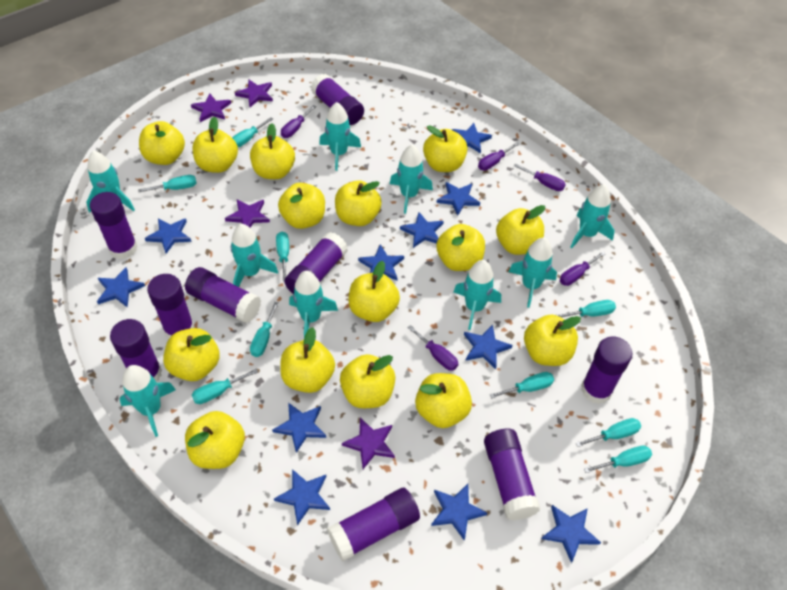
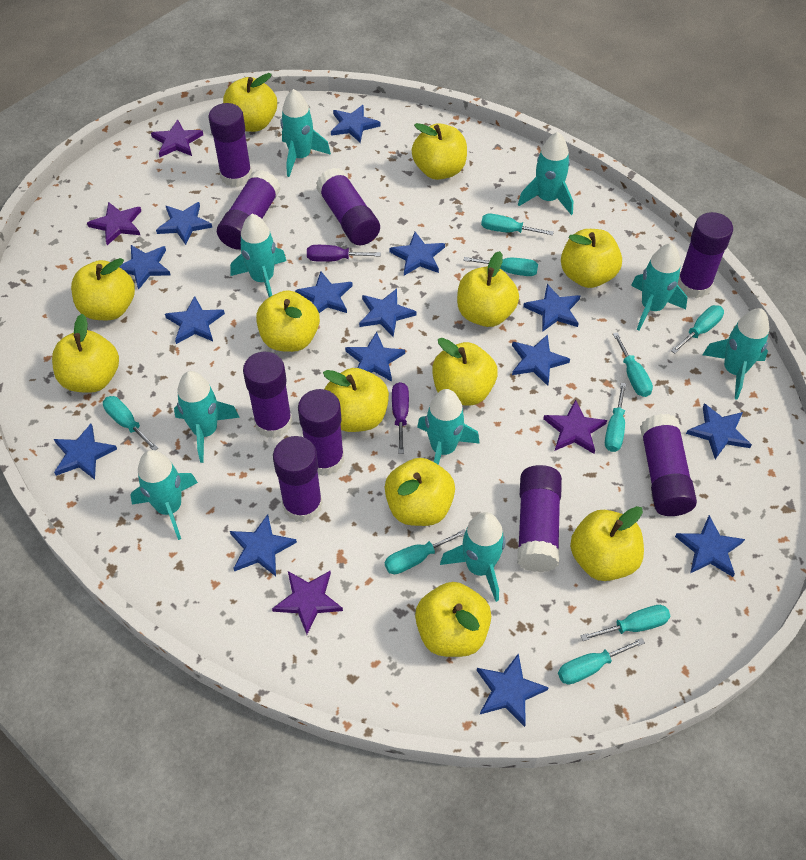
blue star: [97,267,145,308] [145,218,191,254] [272,403,326,453] [274,469,330,526] [358,244,404,281] [400,212,444,248] [431,484,487,541] [437,182,480,215] [452,123,492,154] [464,324,513,369] [541,505,601,563] = 11 -> [54,424,117,480] [120,245,170,290] [156,202,212,245] [165,296,225,344] [230,514,297,576] [295,271,353,313] [331,105,381,143] [345,332,405,382] [359,289,416,337] [389,232,445,276] [477,653,549,727] [512,334,570,386] [523,284,580,332] [675,515,745,577] [686,403,752,459] = 15
purple screwdriver: [281,105,316,138] [407,325,458,371] [478,142,519,170] [514,164,566,191] [560,252,605,286] = 5 -> [307,245,381,262] [392,382,409,454] = 2
yellow apple: [139,121,185,165] [163,328,220,381] [185,411,245,469] [192,117,238,173] [250,123,295,179] [278,183,325,229] [280,327,335,393] [335,180,382,226] [340,354,396,408] [349,261,400,322] [415,373,472,428] [423,125,467,172] [436,224,485,271] [496,205,545,255] [524,315,581,366] = 15 -> [52,314,119,393] [71,258,135,320] [223,73,277,132] [256,290,320,352] [323,368,389,432] [385,458,455,526] [412,123,467,180] [415,582,491,657] [432,338,498,406] [457,251,519,327] [561,229,622,288] [570,506,644,581] = 12

